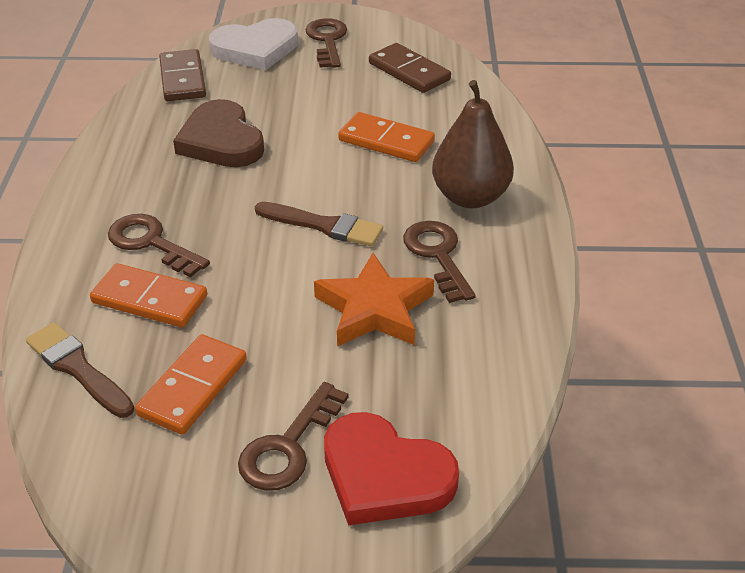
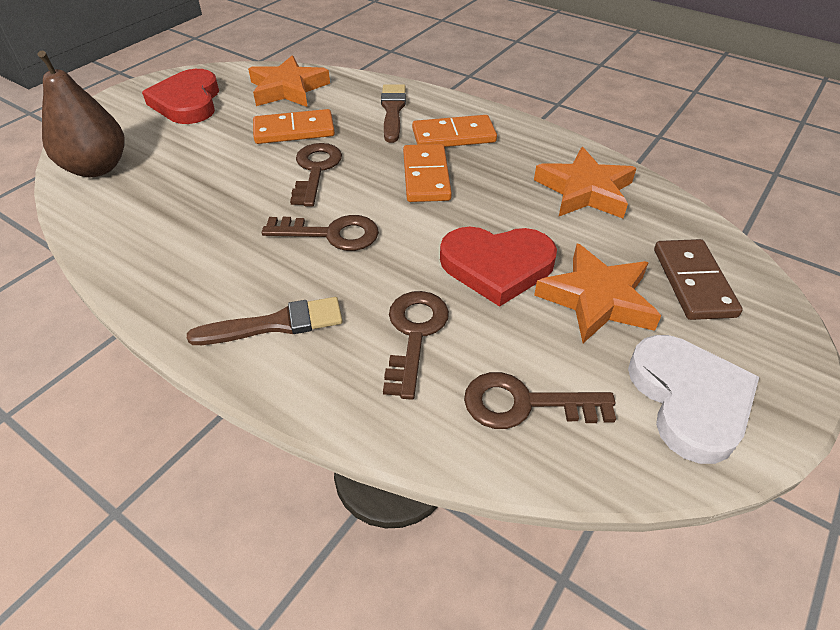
brown domino: [159,49,206,101] [369,43,451,93] = 2 -> [654,239,743,320] = 1
brown heart: [173,99,264,167] = 1 -> none = 0
orange star: [314,253,434,346] = 1 -> [248,55,330,107] [534,147,637,218] [534,244,661,343] = 3
red heart: [324,412,459,525] = 1 -> [142,69,219,124] [440,227,557,307] = 2

